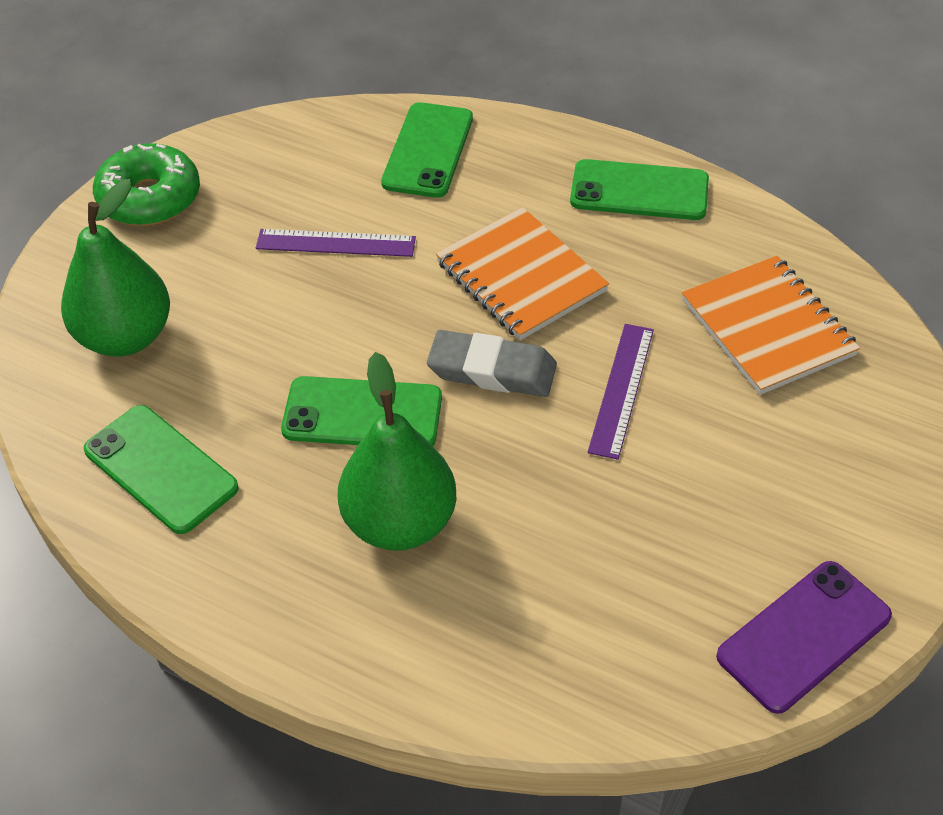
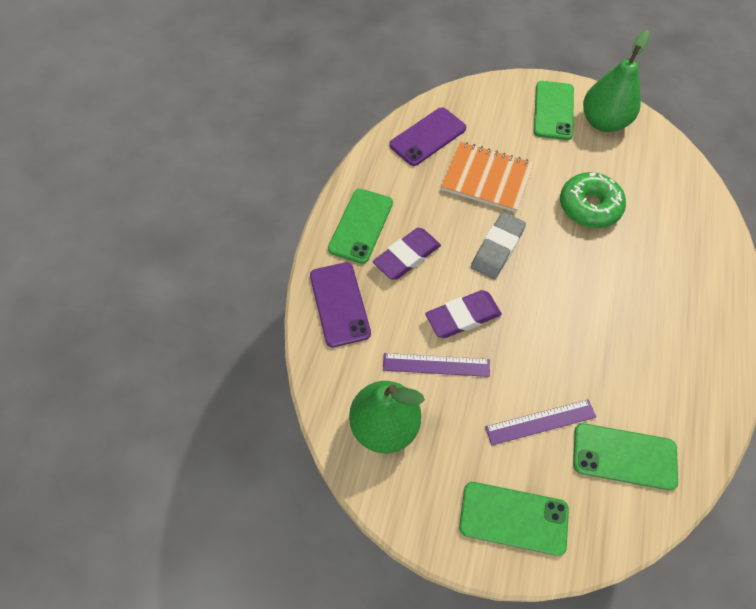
orange notebook: [436,207,609,340] [682,256,860,395] = 2 -> [441,142,534,212] = 1
purple eraser: none = 0 -> [373,228,441,280] [425,290,502,338] = 2
purple phone: [716,561,892,714] = 1 -> [310,262,371,347] [390,108,466,166] = 2

